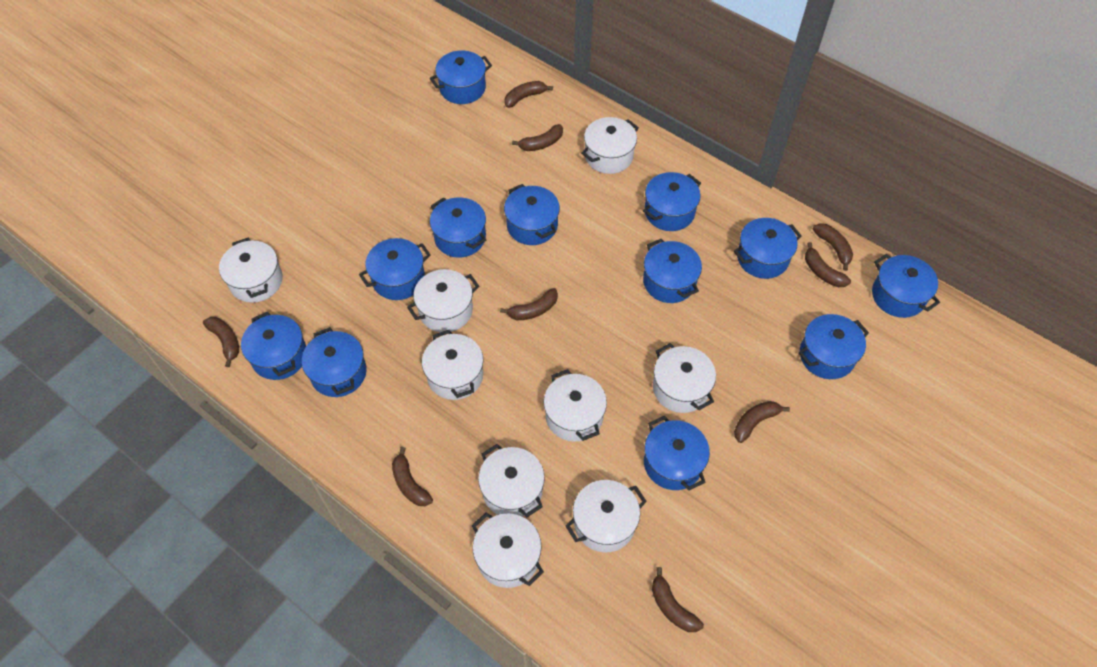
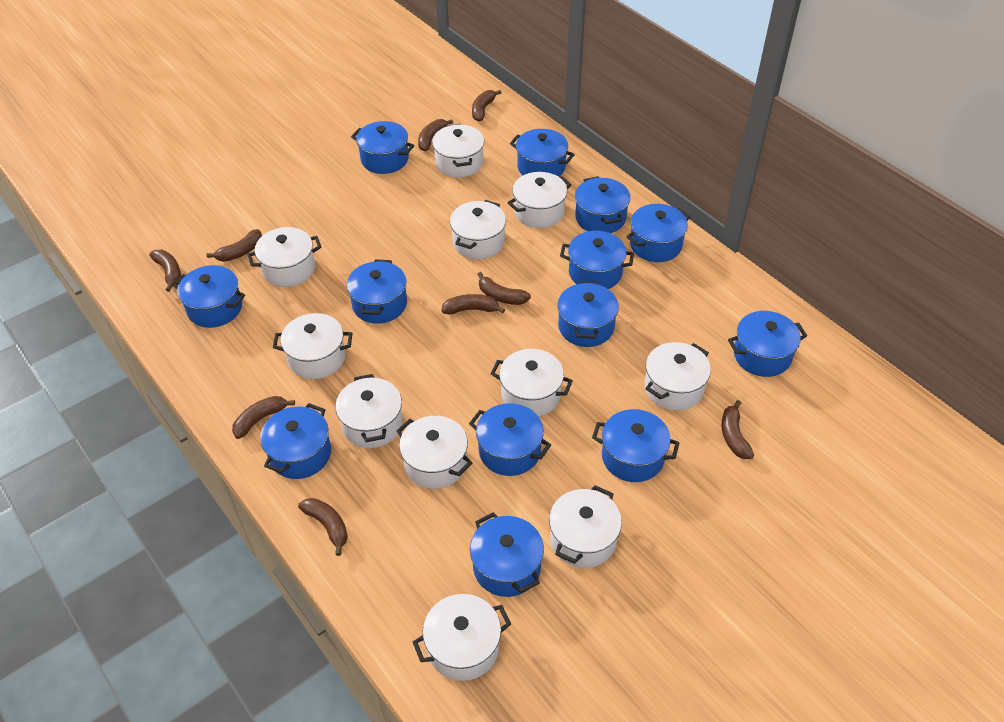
blue pot: [241,312,306,380] [302,327,367,397] [359,238,431,300] [430,50,492,104] [430,197,486,258] [504,184,560,245] [643,172,701,231] [643,239,702,303] [644,416,710,490] [734,218,802,279] [798,314,869,379] [872,254,940,318] = 12 -> [173,265,245,328] [260,403,331,479] [347,259,407,324] [351,121,414,174] [469,403,551,476] [470,512,544,597] [510,129,575,177] [557,281,619,347] [560,231,634,289] [575,176,630,233] [592,409,679,482] [626,204,690,262] [728,311,807,377] = 13
white pot: [219,238,283,303] [407,269,479,332] [422,330,483,400] [472,512,544,588] [478,444,545,517] [544,369,607,442] [565,480,647,552] [581,117,639,174] [653,343,716,413] = 9 -> [247,227,322,287] [273,313,352,379] [335,374,403,448] [396,416,472,489] [413,594,511,681] [432,124,484,178] [450,200,506,259] [491,349,573,417] [507,172,572,228] [549,485,622,568] [645,342,711,411] = 11

